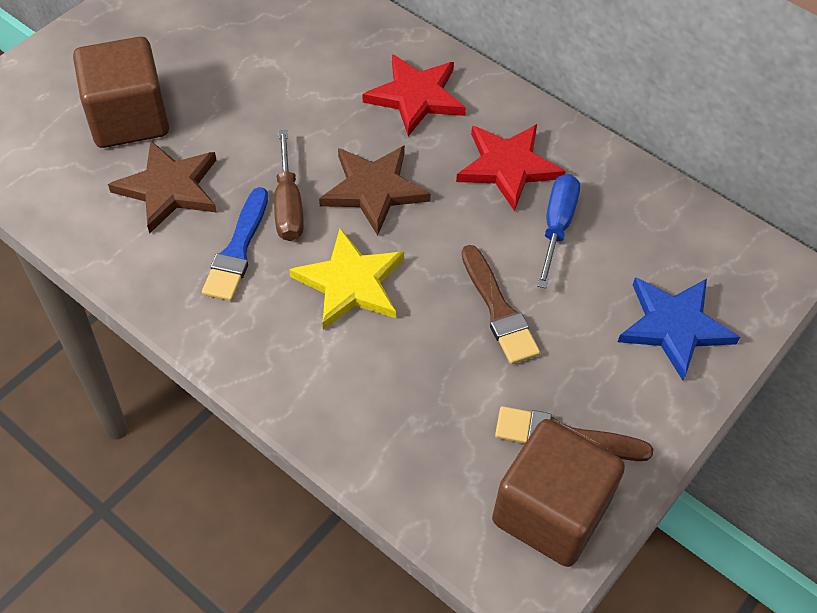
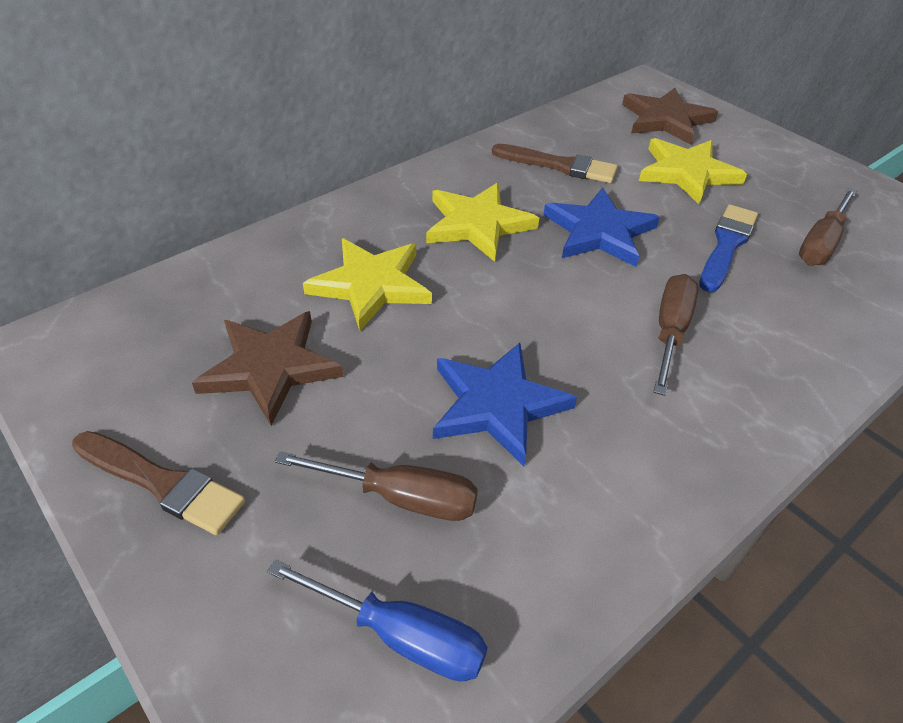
blue star: [618,277,740,380] = 1 -> [433,343,577,466] [543,188,660,267] = 2
brown cube: [73,37,169,148] [492,419,625,567] = 2 -> none = 0
brown screwdriver: [274,130,304,241] = 1 -> [275,451,478,521] [654,274,699,396] [799,188,857,265] = 3
red star: [363,54,466,136] [456,124,566,212] = 2 -> none = 0
yellow star: [289,228,404,330] = 1 -> [303,238,432,331] [426,183,539,262] [639,138,747,204] = 3

